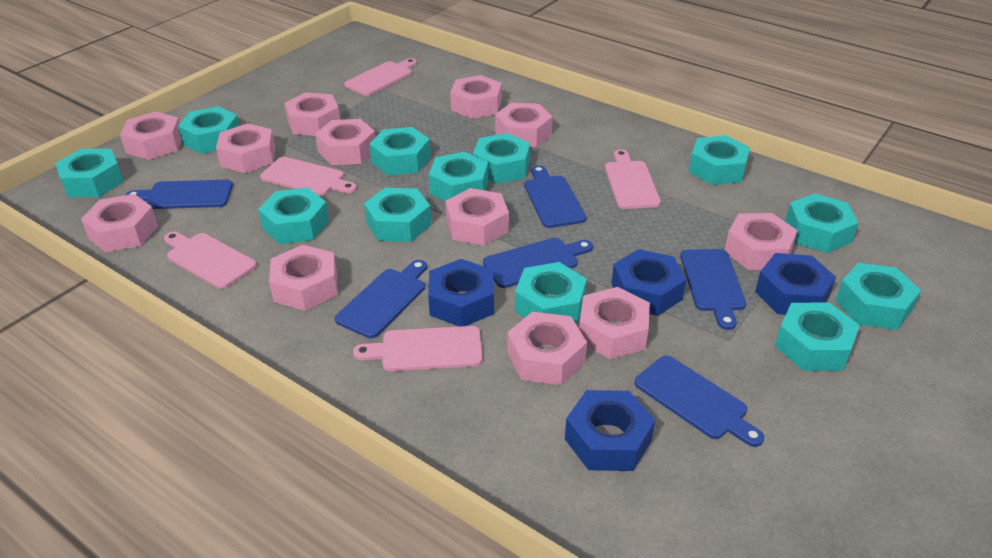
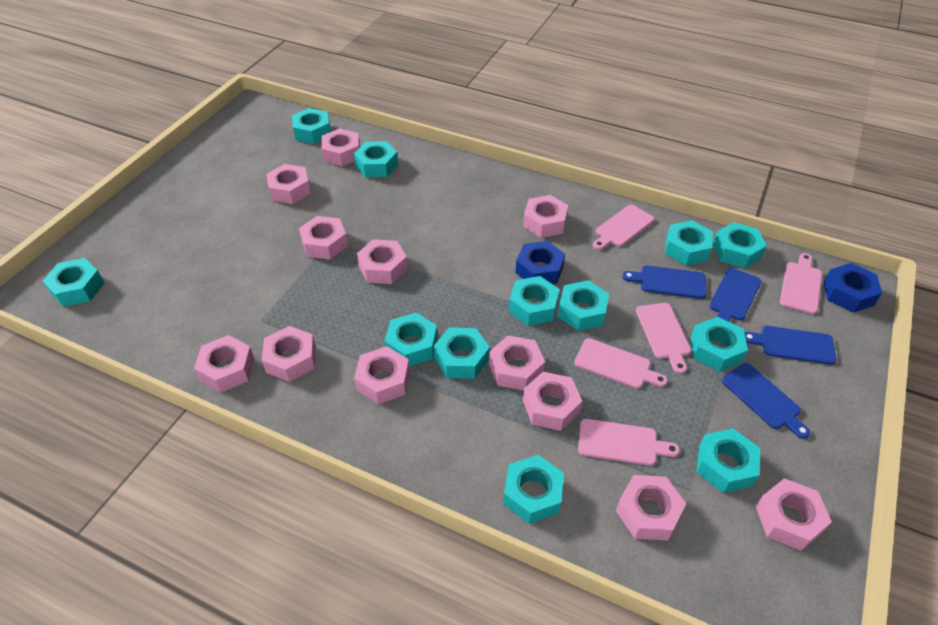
blue cutting board: [126,180,233,209] [335,260,427,338] [483,238,593,288] [524,165,586,228] [634,355,764,447] [680,249,746,330] = 6 -> [622,265,707,299] [709,268,761,322] [722,363,810,439] [744,326,836,365] = 4
blue nut: [428,259,494,327] [565,390,655,471] [611,249,686,316] [755,253,836,315] = 4 -> [515,241,565,284] [824,263,882,313] = 2

